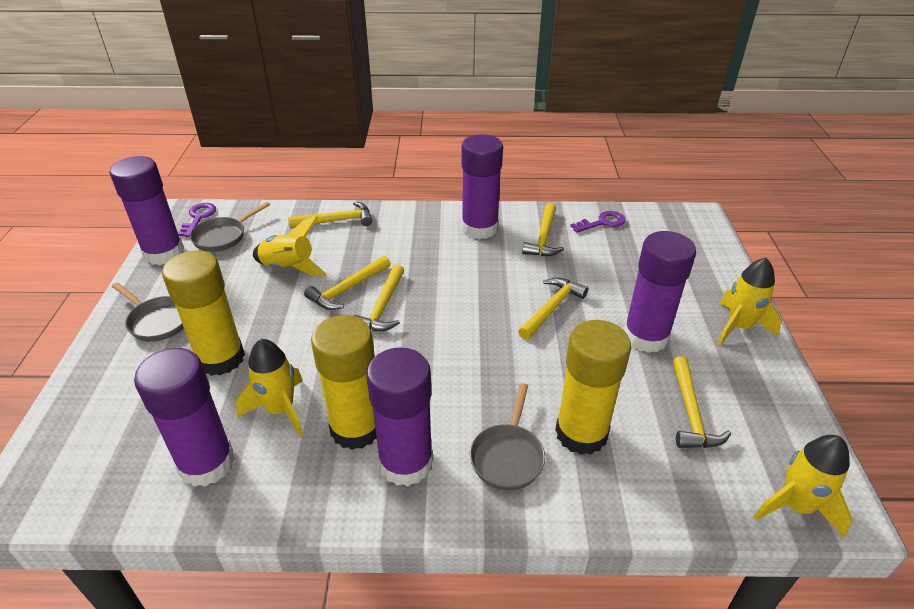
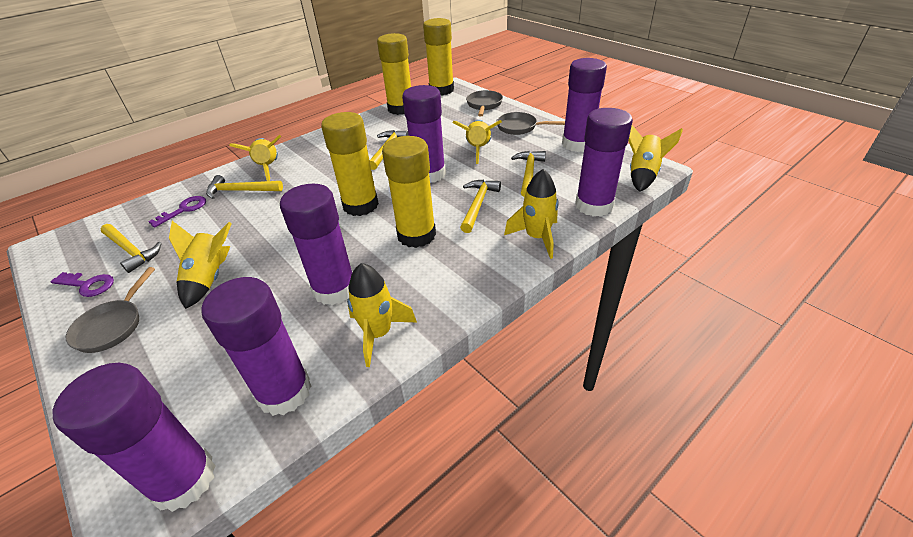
purple glue stick: [110,156,184,265] [134,348,235,487] [366,347,433,486] [461,134,503,239] [624,231,696,353] = 5 -> [53,363,216,512] [201,277,311,416] [280,184,353,305] [402,85,446,183] [562,58,607,152] [575,108,633,217] = 6
yellow glue stick: [162,250,245,376] [311,315,377,450] [555,320,631,455] = 3 -> [321,112,379,216] [377,33,411,115] [382,136,436,248] [423,18,454,96] = 4
yellow hammer: [288,202,372,228] [304,256,391,310] [353,264,404,331] [518,278,588,340] [522,203,564,256] [673,356,731,448] = 6 -> [101,224,161,273] [206,175,283,199] [369,130,409,170] [460,180,501,233] [511,151,546,197] = 5
yellow rocket: [236,339,304,437] [253,216,327,276] [717,258,782,345] [754,435,853,538] = 4 -> [169,221,232,309] [229,134,281,181] [347,263,417,367] [452,120,502,164] [504,169,559,259] [628,125,683,192] = 6

